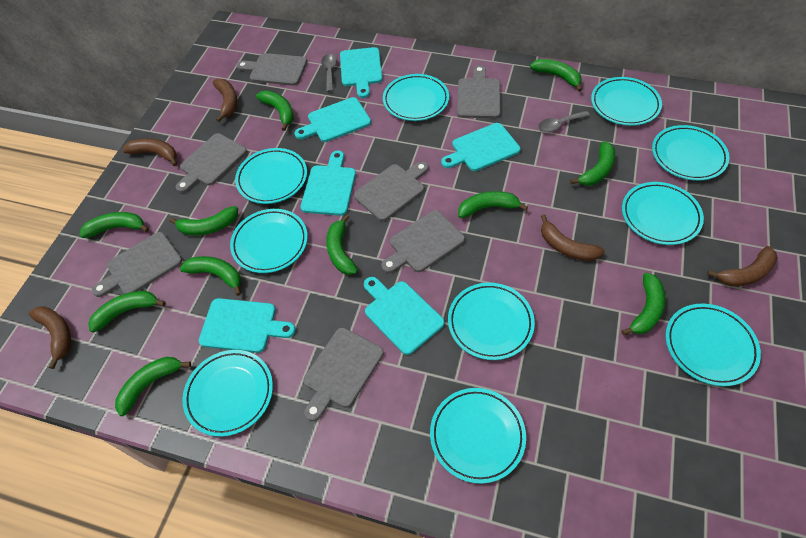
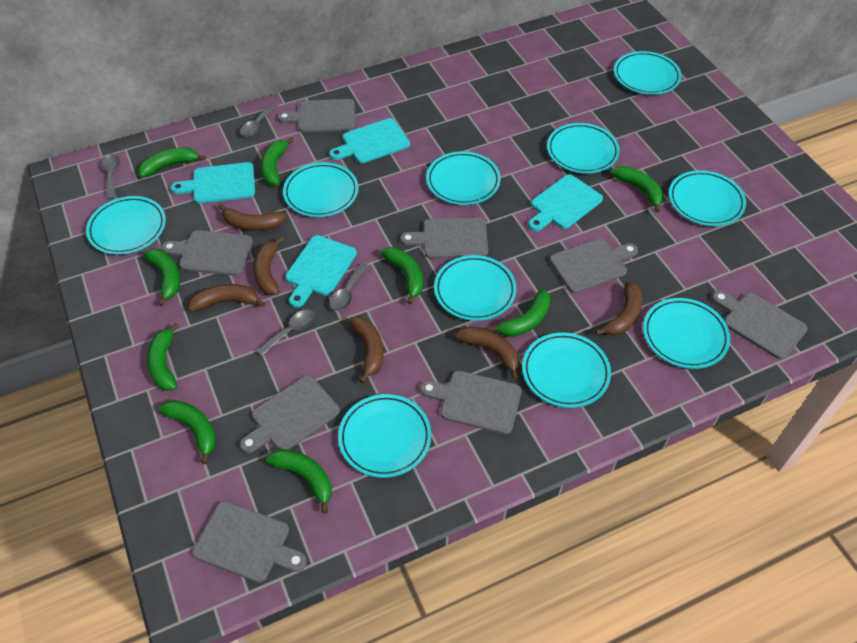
brown banana: [29,306,71,369] [122,138,177,166] [213,79,237,122] [541,214,605,261] [707,246,778,286] = 5 -> [188,284,265,312] [219,204,287,231] [253,237,284,295] [348,316,384,383] [455,326,519,380] [595,281,642,336] = 6
green banana: [79,212,149,238] [88,291,166,333] [115,357,191,416] [169,206,238,235] [180,256,241,296] [256,91,294,131] [326,214,358,275] [458,191,528,218] [530,59,582,92] [570,141,615,186] [621,273,665,335] = 11 -> [138,148,206,178] [143,249,180,306] [147,323,179,391] [159,400,216,464] [261,137,294,186] [266,449,332,513] [381,247,423,304] [488,289,550,337] [611,166,663,212] = 9
grey cutting board: [92,232,182,297] [176,133,247,193] [237,53,307,86] [303,328,384,421] [354,161,429,221] [381,210,465,273] [457,65,500,118] = 7 -> [162,230,253,276] [193,501,307,583] [240,375,340,453] [278,99,355,133] [400,218,488,258] [420,371,522,434] [550,238,638,293] [712,290,808,360] = 8
grey spoon: [321,54,337,92] [538,111,590,132] = 2 -> [101,154,120,199] [240,103,279,137] [256,309,315,356] [329,263,368,311] = 4
turquoise cutting board: [199,298,296,353] [295,97,371,142] [301,151,356,216] [340,47,382,98] [364,277,444,355] [441,123,520,171] = 6 -> [171,162,255,203] [285,235,357,308] [329,118,410,163] [528,174,603,231] = 4

